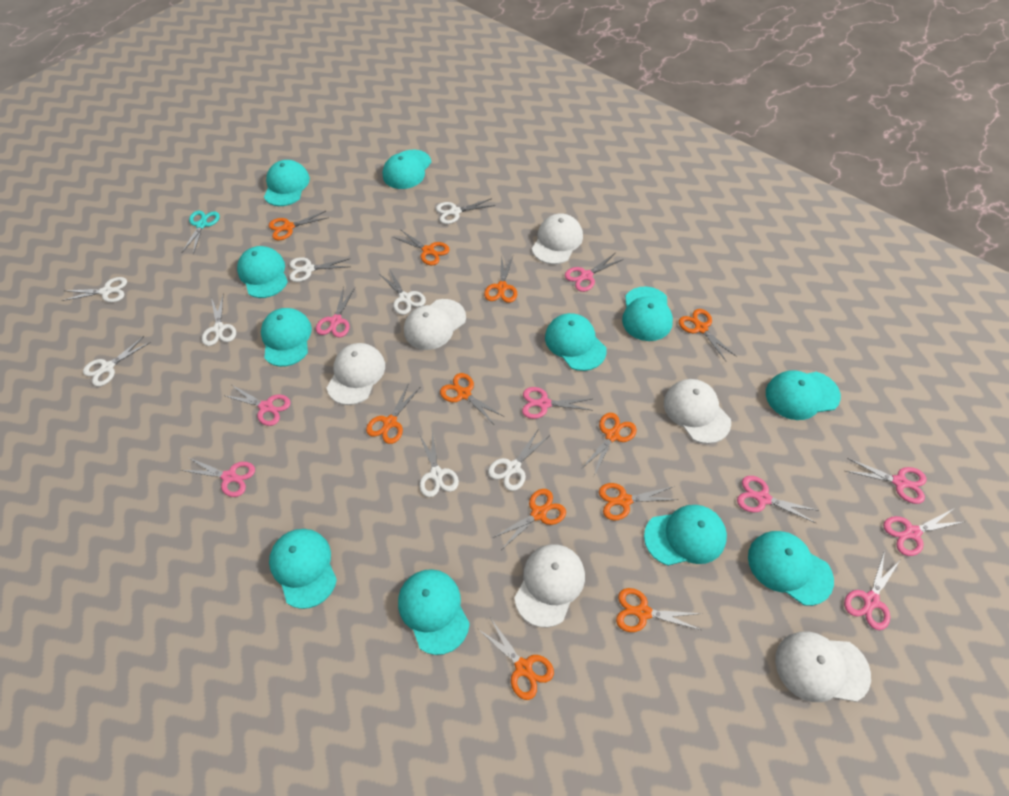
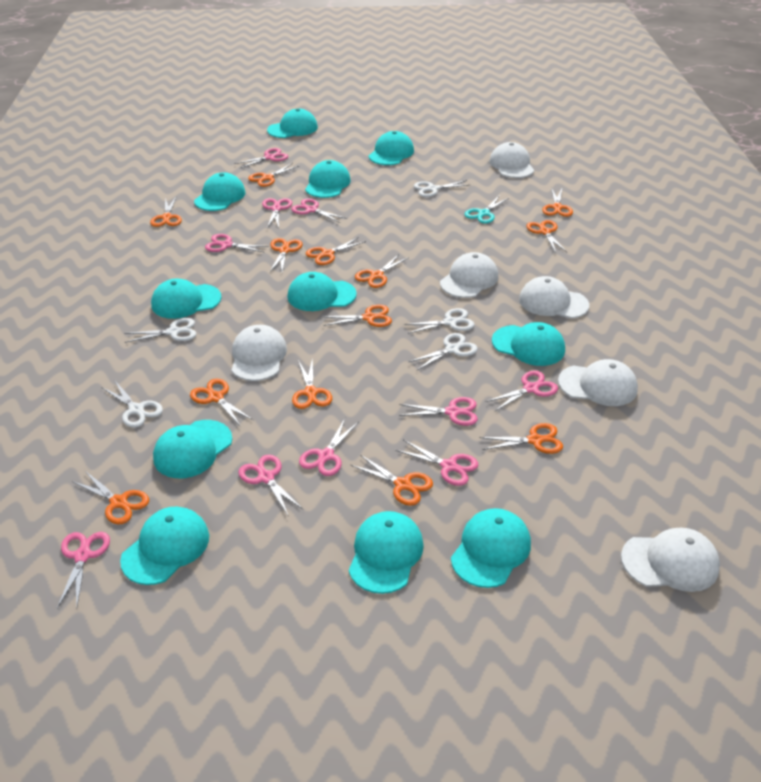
orange scissors: [269,211,329,240] [366,383,419,444] [393,229,450,265] [440,373,503,424] [478,619,554,700] [484,255,517,303] [492,489,566,550] [581,413,637,475] [599,483,678,521] [616,588,702,632] [679,309,737,362] = 11 -> [72,471,149,524] [150,196,182,227] [190,379,253,427] [248,163,299,187] [270,238,303,272] [292,358,332,409] [306,237,366,265] [321,304,392,327] [351,455,433,506] [355,254,409,288] [479,423,563,454] [526,220,567,253] [542,188,573,217] = 13
pink scissors: [181,458,255,497] [223,385,291,426] [316,286,355,338] [522,387,591,419] [565,253,624,292] [737,476,819,524] [844,550,901,630] [846,458,927,504] [883,509,963,556] = 9 -> [57,532,110,608] [205,234,269,253] [235,148,288,168] [238,455,304,517] [262,198,292,228] [291,198,347,223] [299,419,359,476] [395,439,478,486] [399,397,478,426] [485,371,558,411] = 10
white scissors: [62,277,127,302] [83,336,151,387] [202,295,236,346] [289,257,349,282] [378,268,426,315] [419,430,459,497] [436,198,495,224] [488,428,550,491] = 8 -> [101,380,163,428] [124,318,196,343] [403,308,475,334] [409,333,478,370] [414,180,469,197] = 5

